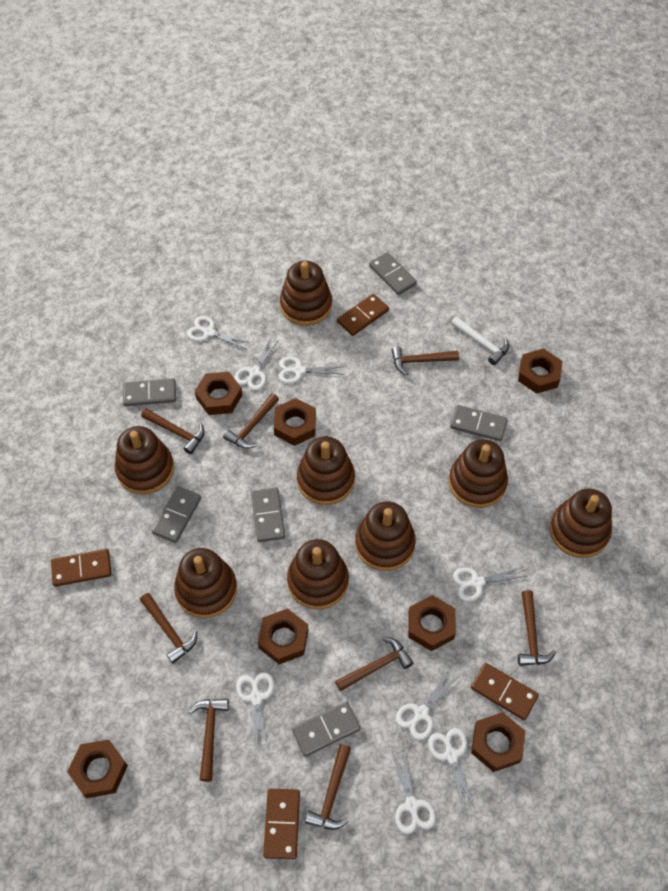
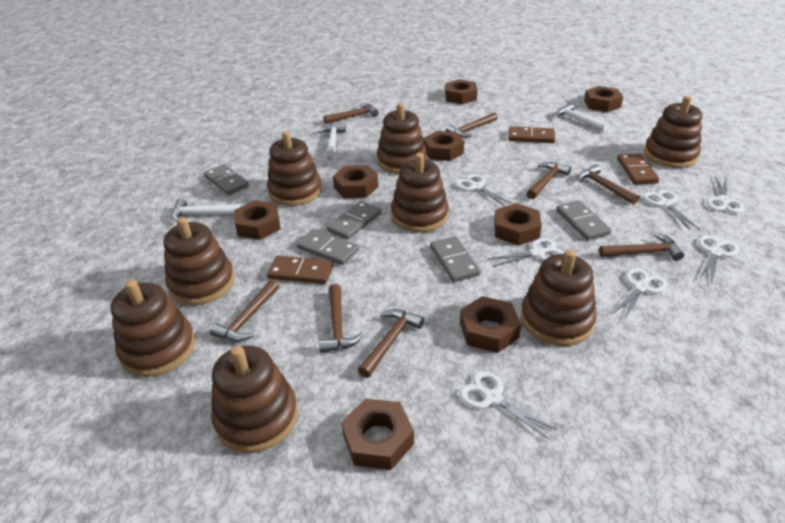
brown domino: [51,549,111,587] [263,788,300,859] [337,294,389,336] [471,663,539,720] = 4 -> [267,255,333,284] [508,126,555,143] [617,153,659,184] = 3
brown nut: [67,739,128,798] [195,372,242,415] [258,608,308,664] [274,398,316,446] [408,595,456,651] [471,712,525,772] [518,349,562,394] = 7 -> [234,200,281,240] [333,165,378,198] [341,398,414,470] [424,131,464,161] [445,79,478,104] [460,296,521,353] [494,203,542,245] [584,86,623,112] = 8
grey domino: [123,378,176,406] [152,486,201,543] [251,487,285,542] [292,702,360,757] [369,252,417,295] [450,405,508,441] = 6 -> [204,164,249,195] [297,229,359,265] [327,201,381,240] [430,236,481,282] [556,200,611,240] = 5
white hammer: [451,316,509,365] = 1 -> [172,198,241,221] [318,124,346,158] [556,103,609,132] = 3
white scissors: [187,316,251,349] [234,338,279,390] [236,672,274,751] [279,356,344,383] [391,748,436,834] [396,670,459,740] [428,728,475,813] [453,567,527,601] = 8 -> [455,174,513,206] [459,371,557,439] [487,238,564,267] [612,268,667,320] [643,189,700,230] [698,235,739,284] [707,176,744,213] = 7

